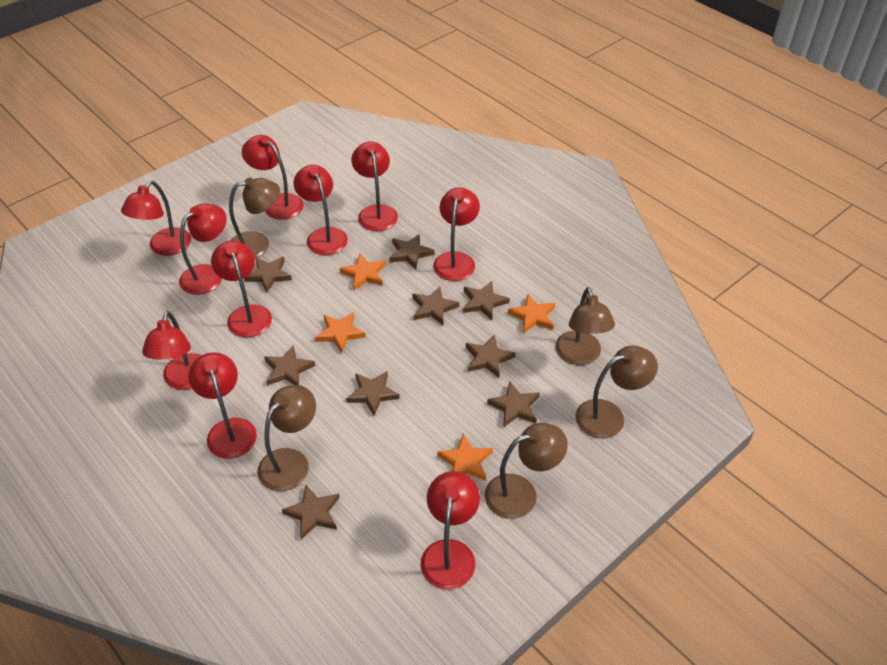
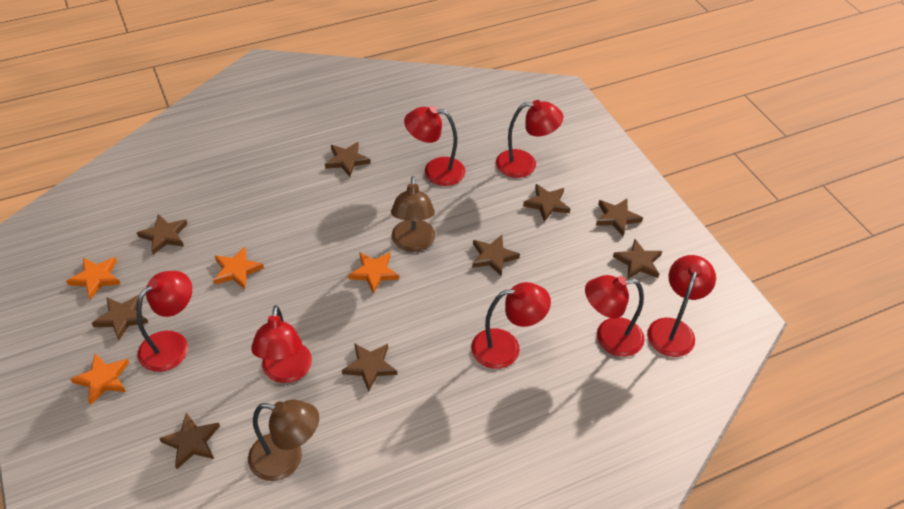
brown lamp: [229,178,280,258] [257,385,316,491] [485,423,568,519] [555,287,615,365] [575,345,658,438] = 5 -> [248,400,319,481] [391,176,435,252] = 2
red lamp: [121,181,191,256] [142,311,201,390] [179,203,227,295] [188,352,257,459] [211,241,272,337] [242,135,304,220] [294,165,348,255] [351,141,398,231] [421,471,480,589] [433,187,480,281] = 10 -> [137,271,192,372] [251,305,312,383] [404,106,465,186] [471,282,551,369] [496,100,563,178] [585,275,645,357] [647,255,716,357] = 7

